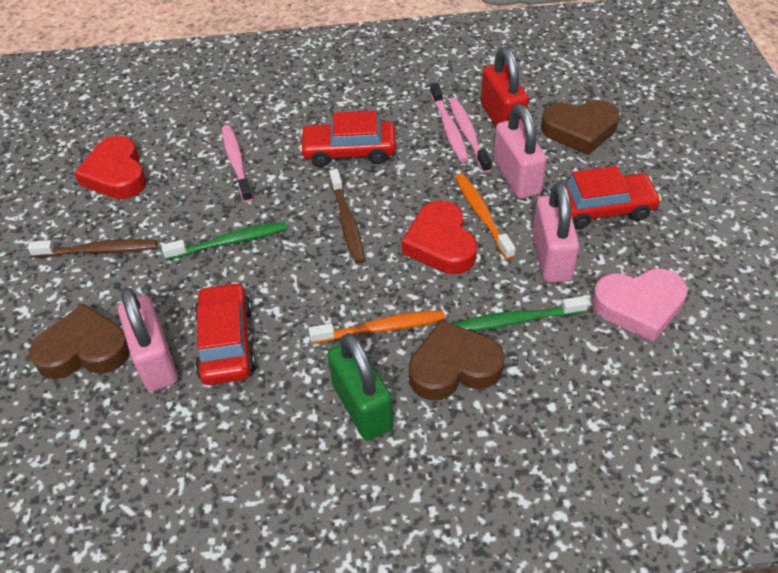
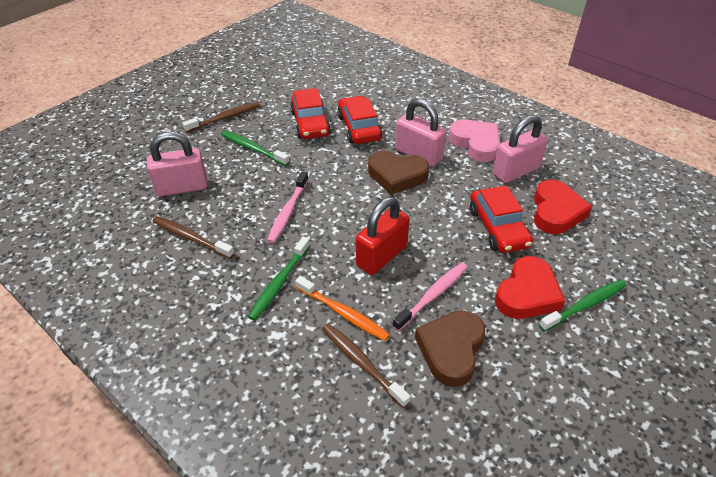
brown heart: [29,304,130,379] [409,320,505,400] [541,100,620,155] = 3 -> [368,150,429,195] [415,310,485,387] = 2
brown toothbrush: [28,239,157,257] [329,169,365,264] = 2 -> [152,216,235,259] [183,102,261,133] [322,323,411,408] = 3
green padlock: [327,333,393,441] = 1 -> none = 0
green toothbrush: [162,221,288,260] [453,296,589,332] = 2 -> [221,131,290,166] [248,237,310,321] [539,280,626,332] = 3
orange toothbrush: [309,310,445,344] [455,173,516,260] = 2 -> [295,276,390,341] = 1
pink toothbrush: [222,125,253,203] [430,83,469,162] [449,98,492,173] = 3 -> [267,172,308,243] [392,262,468,331] = 2

